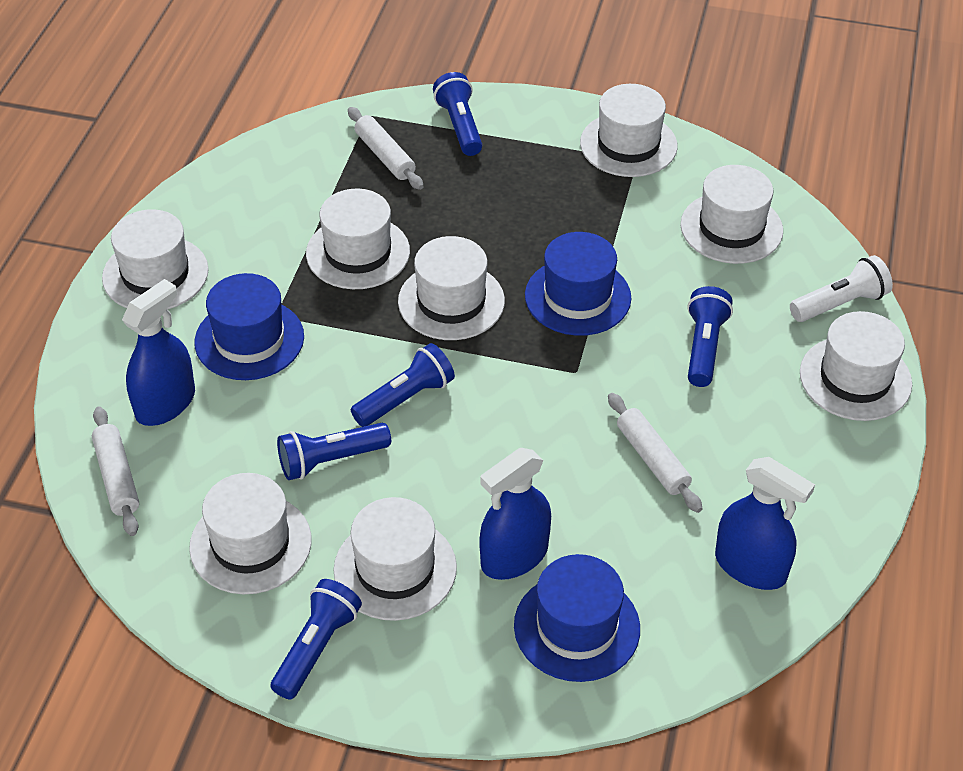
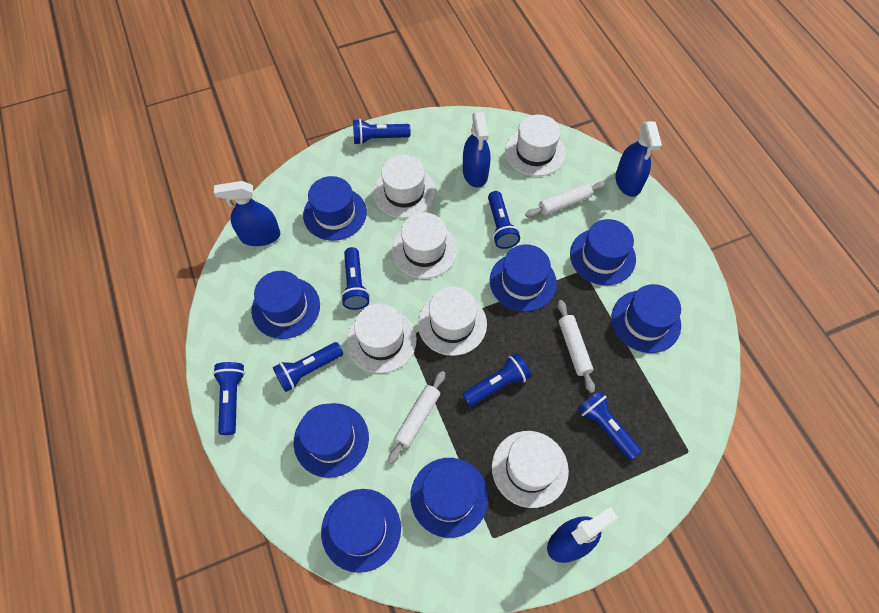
blue flashlight: [271,579,362,700] [277,423,391,480] [351,343,455,427] [433,72,482,156] [687,286,733,387] = 5 -> [213,362,245,435] [273,342,343,392] [341,247,370,310] [353,119,411,145] [462,353,532,406] [488,191,520,249] [577,390,642,460] = 7
blue hat: [194,273,304,380] [514,554,640,682] [525,232,631,336] = 3 -> [251,271,320,339] [294,403,369,478] [303,176,367,241] [321,489,401,573] [410,458,489,538] [490,244,557,312] [570,219,636,285] [612,284,681,353] = 8
blue spray bottle: [122,279,195,426] [479,448,551,580] [715,457,815,590] = 3 -> [214,181,280,246] [463,112,490,188] [547,507,618,563] [615,121,662,197] = 4
white flashlight: [790,255,893,322] = 1 -> none = 0
white hat: [102,209,209,309] [189,473,311,594] [306,189,410,289] [333,497,457,621] [398,236,505,340] [580,84,678,177] [680,165,783,264] [800,311,912,421] = 8 -> [347,303,417,373] [373,155,436,218] [392,213,457,279] [418,287,487,356] [492,431,569,508] [505,115,566,176] = 6

